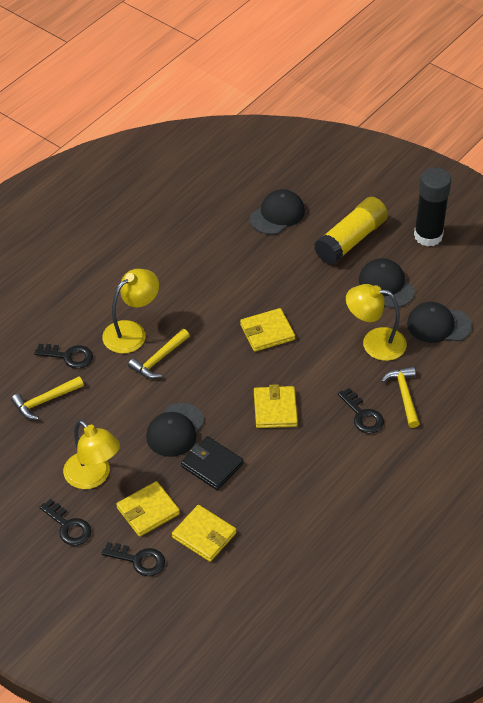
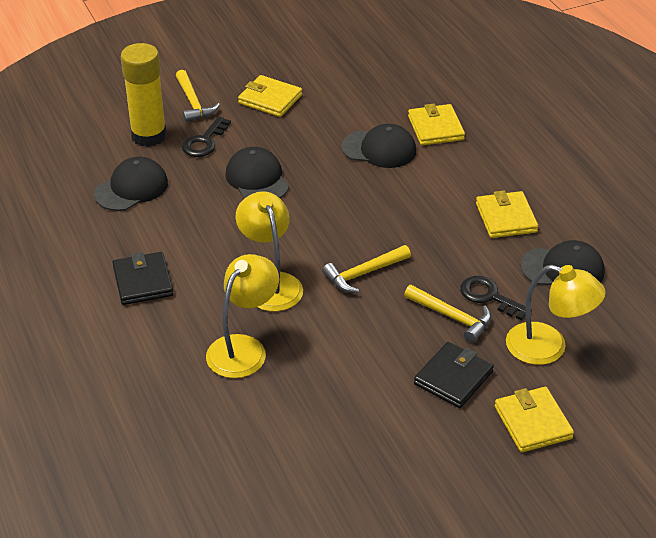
black glue stick: [414,167,452,246] = 1 -> none = 0
black key: [34,344,93,369] [40,499,91,546] [101,542,165,576] [338,388,384,434] = 4 -> [182,116,231,157] [460,275,532,320] = 2
black wallet: [181,436,243,490] = 1 -> [112,252,173,305] [414,342,494,408] = 2

